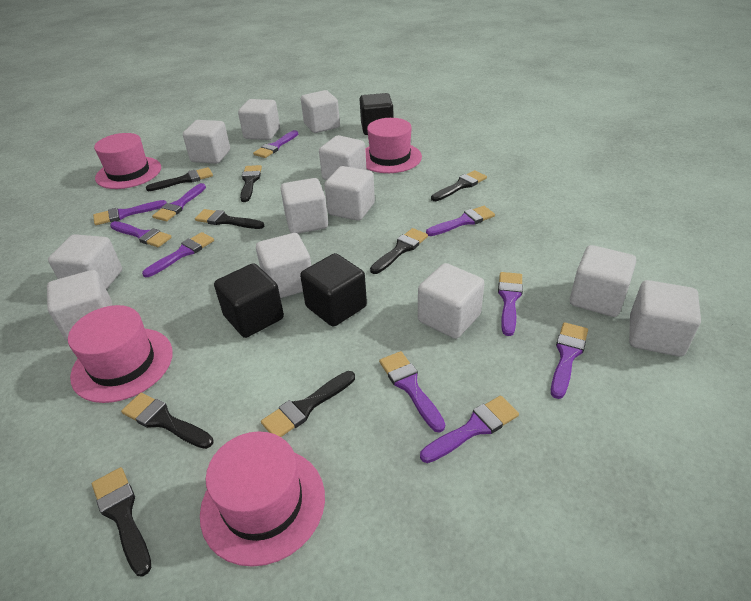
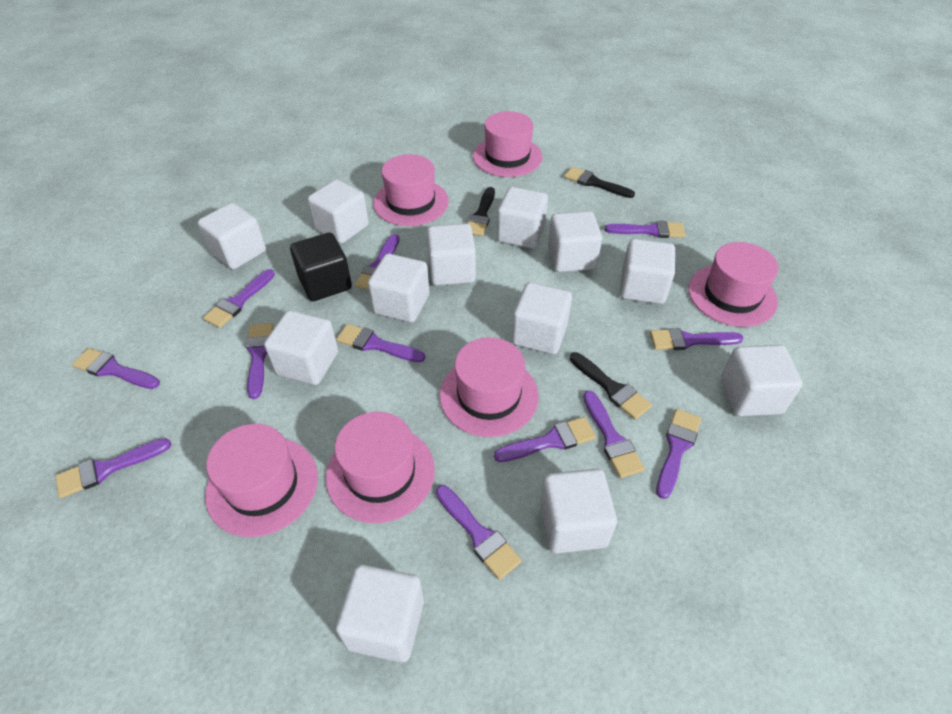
black brush: [92,467,151,576] [121,393,213,449] [146,167,213,191] [195,209,264,229] [240,165,262,202] [261,371,355,437] [370,228,428,274] [431,170,487,201] = 8 -> [467,187,495,236] [564,167,635,198] [570,352,652,420] = 3
black cube: [214,263,284,338] [300,253,367,327] [360,93,394,135] = 3 -> [290,233,352,301] = 1
pink hat: [68,305,173,403] [94,133,161,189] [200,431,325,567] [365,118,422,173] = 4 -> [205,424,318,537] [326,412,435,523] [373,154,449,226] [440,337,539,437] [473,111,543,177] [688,242,779,327] = 6
purple brush: [93,200,167,225] [110,221,172,247] [142,232,214,277] [152,183,206,221] [253,130,298,158] [379,351,445,433] [420,396,519,463] [426,206,495,236] [498,272,523,336] [551,322,588,399] = 10 -> [55,438,171,498] [72,348,160,389] [203,269,275,328] [246,323,274,399] [336,324,425,363] [355,234,400,290] [436,485,522,580] [494,417,596,462] [583,390,645,478] [605,221,685,238] [650,328,744,350] [656,409,701,499] = 12

